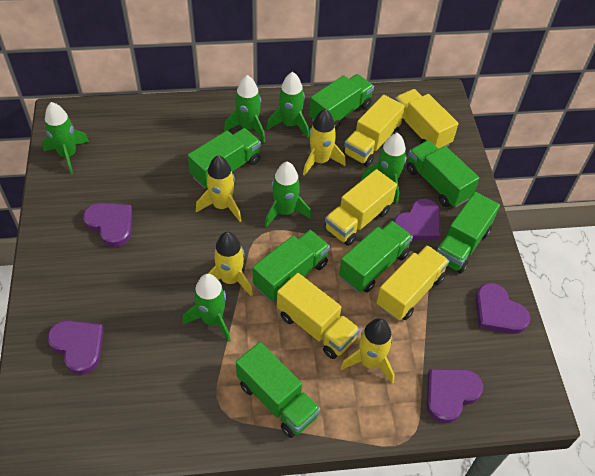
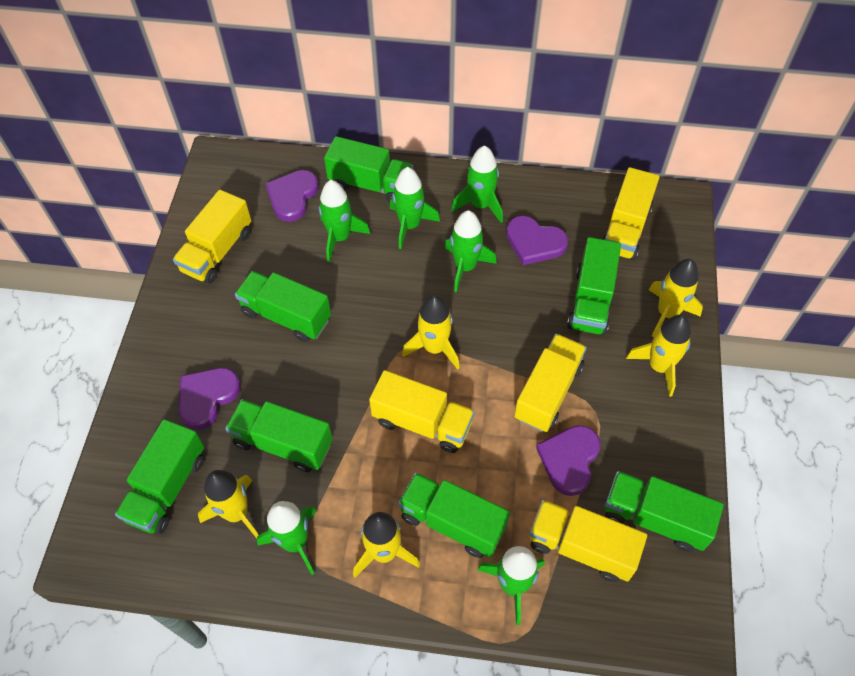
purple heart: [47,320,104,375] [83,203,132,247] [394,199,440,241] [427,369,483,424] [475,283,530,334] = 5 -> [178,368,241,430] [265,170,319,222] [506,216,568,265] [536,425,601,496] = 4
yellow rocket: [196,155,242,222] [208,232,253,297] [303,109,346,176] [340,318,395,384] = 4 -> [198,470,259,538] [353,512,420,577] [402,295,460,370] [626,315,691,397] [649,259,703,337] = 5

